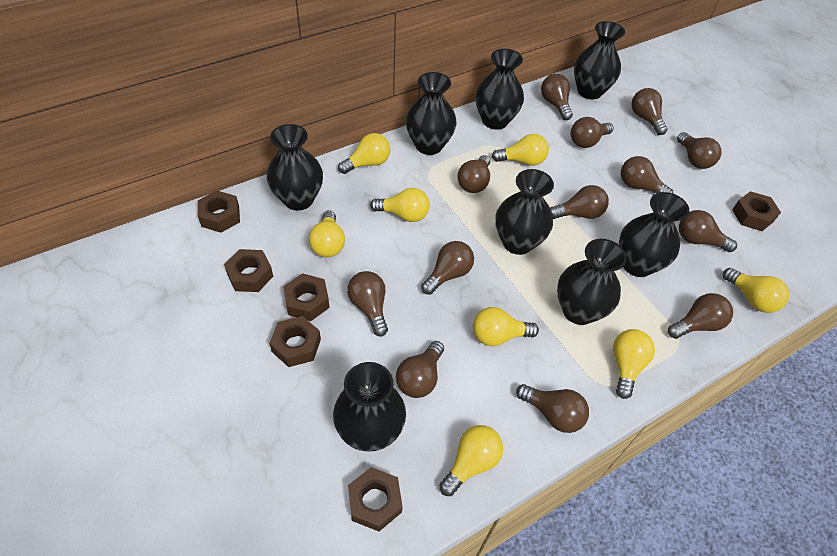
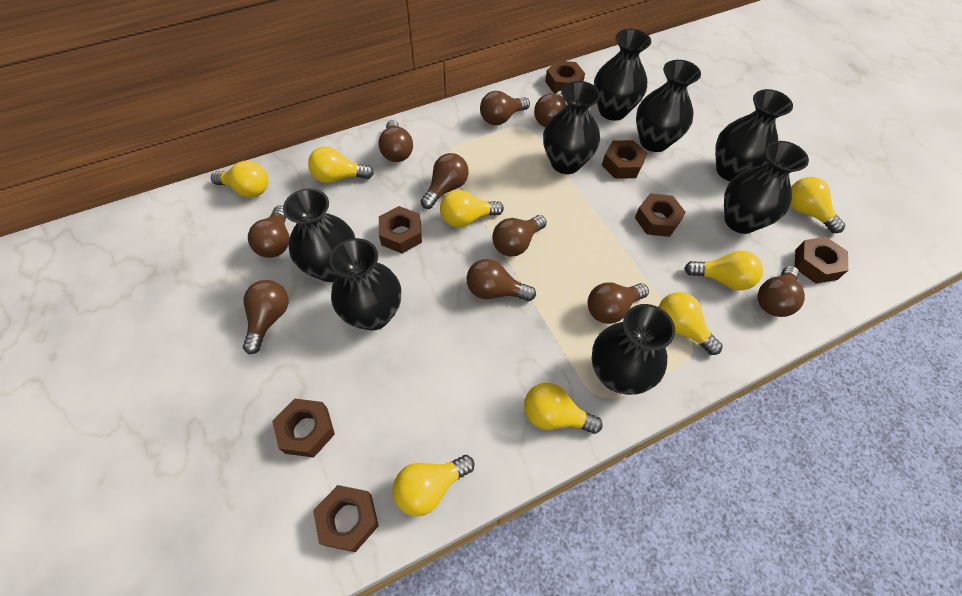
brown light bulb: [347,271,388,336] [396,341,444,398] [421,241,474,295] [458,155,490,193] [516,384,589,433] [541,74,573,120] [550,185,609,219] [571,117,614,148] [621,156,673,193] [631,88,668,135] [668,293,733,339] [677,132,721,169] [679,210,737,252] = 13 -> [243,280,289,354] [248,205,290,258] [378,120,413,162] [421,153,469,209] [466,259,536,301] [480,91,530,125] [492,215,547,257] [534,91,567,127] [588,282,649,324] [758,266,805,317] = 10
brown nut: [198,191,240,233] [224,249,273,292] [269,316,321,367] [283,273,330,321] [348,467,403,532] [732,191,781,231] = 6 -> [272,398,335,457] [313,485,379,552] [379,206,422,253] [545,60,585,93] [602,140,647,179] [635,193,686,237] [795,237,848,284] = 7

